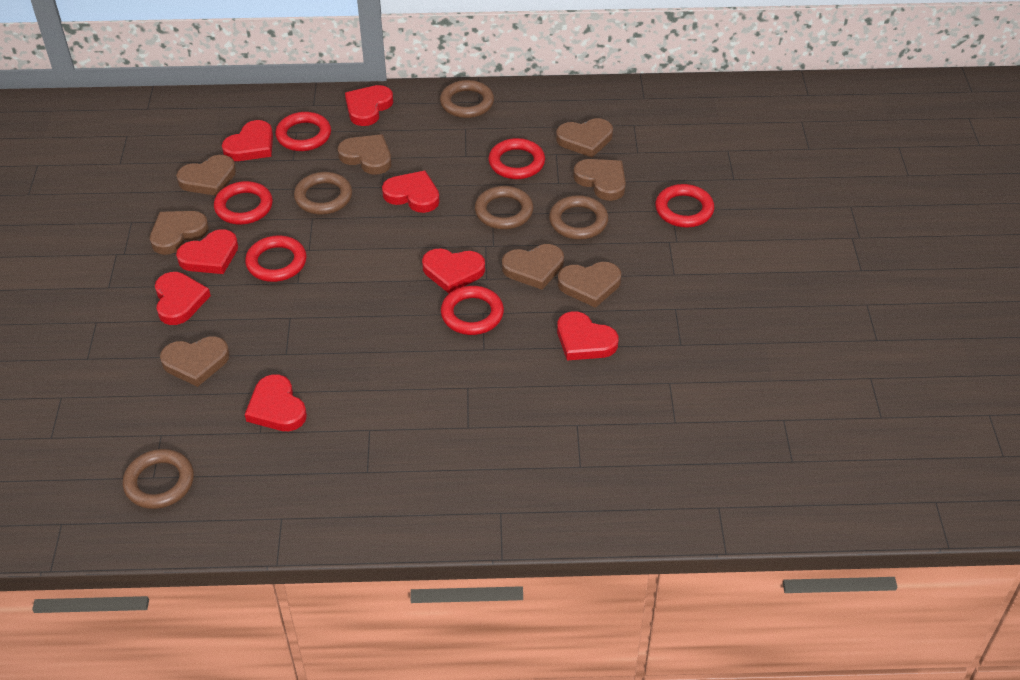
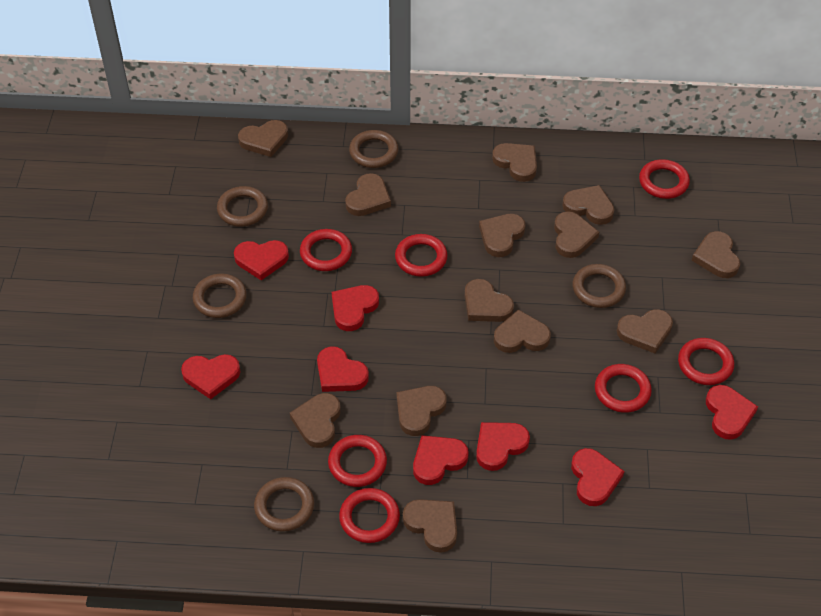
brown heart: [150,211,209,255] [160,336,230,387] [176,155,236,196] [338,134,391,175] [502,244,564,290] [556,118,613,157] [558,262,621,308] [573,159,626,201] = 8 -> [238,120,288,157] [290,393,341,448] [345,173,391,216] [396,386,447,436] [403,499,457,553] [465,279,514,322] [479,214,526,257] [492,143,537,182] [494,309,551,353] [554,211,599,258] [562,185,614,225] [617,309,673,353] [692,231,740,278] = 13
red ring: [214,181,273,224] [245,236,307,282] [275,112,331,151] [441,286,504,335] [489,138,545,179] [655,184,714,228] = 6 -> [300,229,352,271] [328,435,387,487] [339,488,400,543] [395,234,448,277] [595,364,652,413] [639,159,690,199] [678,338,734,385] = 7

